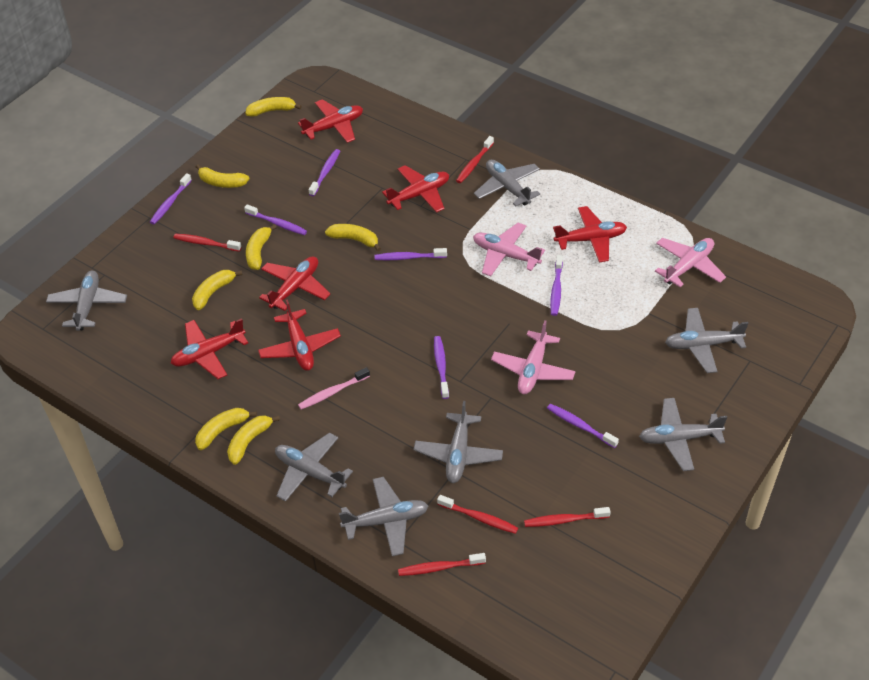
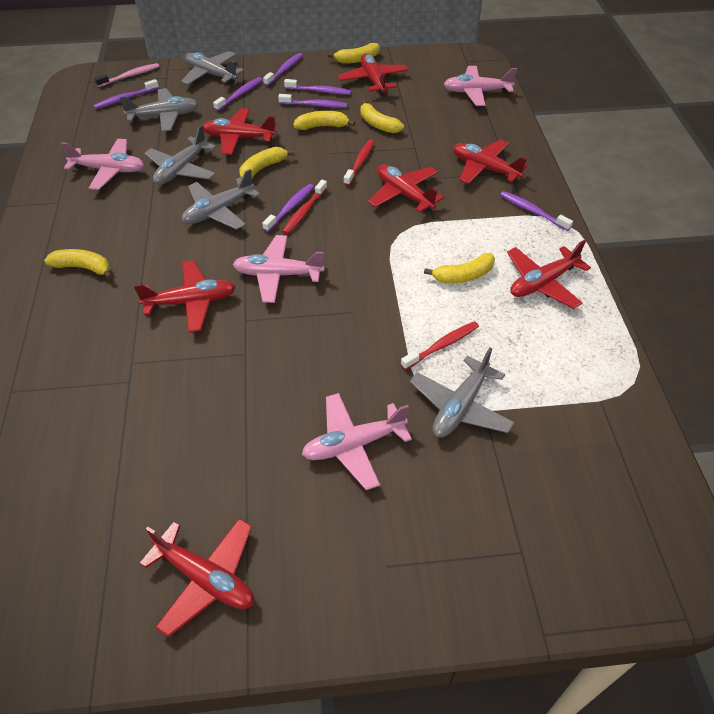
grey plane: [46,271,127,331] [275,433,353,502] [339,477,428,556] [413,401,503,483] [474,160,540,207] [639,398,727,471] [665,308,748,373] = 7 -> [119,88,198,132] [144,125,216,185] [181,51,244,85] [182,169,260,230] [410,347,514,438] = 5
pink plane: [473,223,545,277] [491,320,575,394] [655,238,726,287] = 3 -> [61,139,144,190] [233,235,325,303] [302,393,412,490] [444,66,517,106] = 4
red plane: [171,318,248,379] [258,299,341,371] [259,256,331,311] [298,99,363,143] [382,165,449,213] [553,206,627,263] = 6 -> [134,260,235,333] [139,518,254,637] [203,108,277,155] [338,53,408,96] [368,164,445,213] [453,139,528,184] [507,240,591,309] = 7
red toothbrush: [173,234,242,252] [398,553,486,576] [437,495,518,534] [456,136,494,183] [524,507,611,527] = 5 -> [282,180,327,234] [344,139,375,186] [401,321,479,370] = 3
yellow banana: [192,270,242,310] [195,408,257,450] [196,164,249,188] [227,415,280,465] [246,97,302,117] [246,224,277,270] [325,224,381,251] = 7 -> [44,249,113,279] [240,147,294,178] [293,111,355,130] [328,43,380,64] [360,100,404,133] [424,253,495,284] = 6

